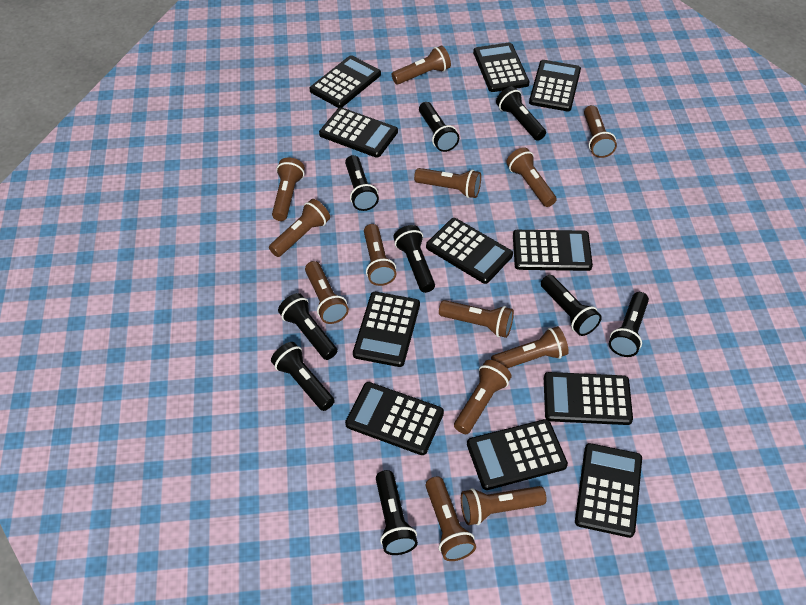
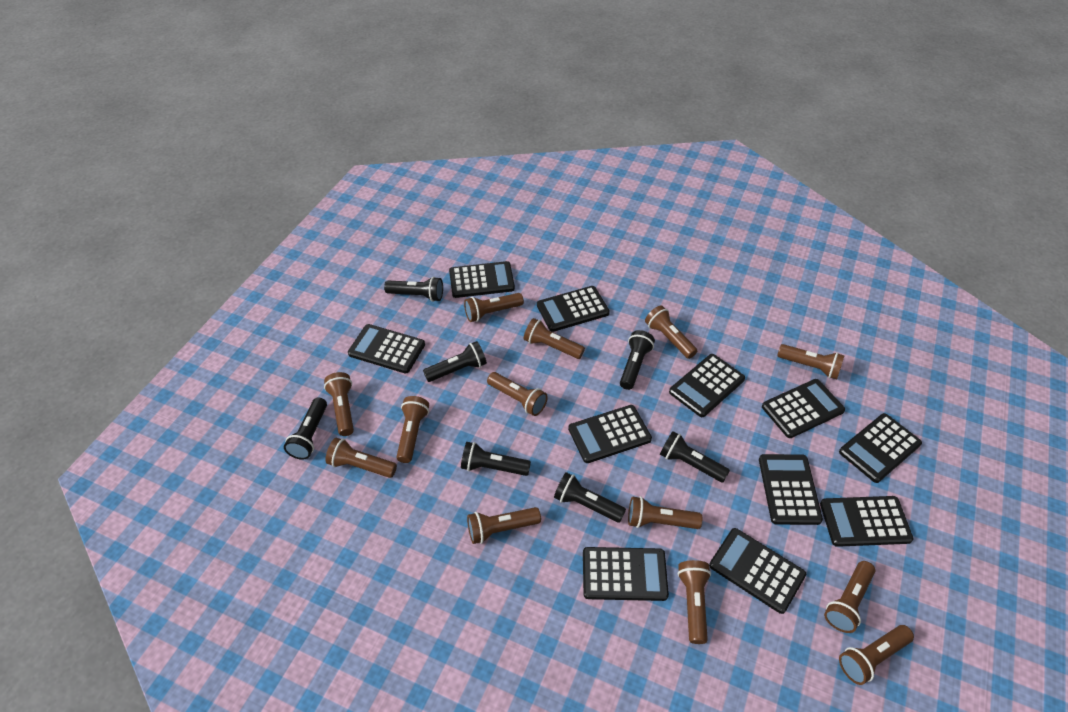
black flashlight: [271,342,335,411] [278,293,337,360] [345,155,379,211] [376,470,418,555] [393,225,435,293] [419,102,459,152] [496,86,546,141] [541,275,602,336] [609,292,649,357] = 9 -> [284,398,327,460] [384,277,443,302] [423,341,487,382] [461,442,531,476] [554,472,626,523] [620,330,655,390] [660,431,730,482] = 7

